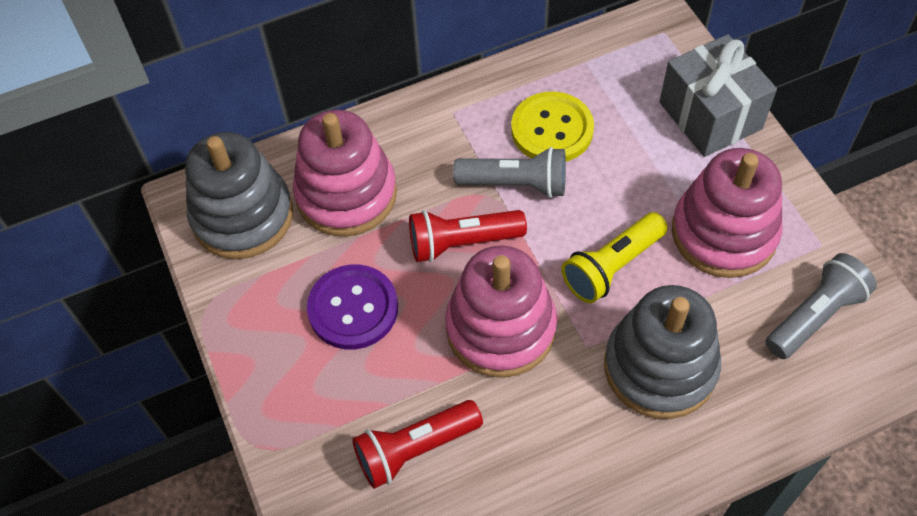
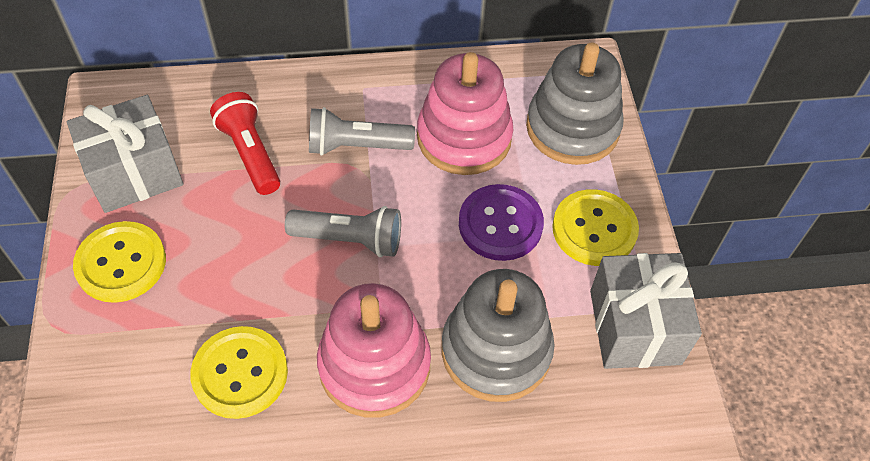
grey gift: [660,34,777,157] = 1 -> [67,95,183,213] [590,253,702,369] = 2
pink stacking toy: [293,110,397,236] [445,246,557,378] [672,148,783,278] = 3 -> [317,283,431,418] [417,52,513,175] = 2
red flashlight: [352,400,483,489] [409,210,527,262] = 2 -> [210,92,280,195] = 1
yellow button: [511,91,594,162] = 1 -> [73,221,166,303] [190,326,288,419] [552,189,639,266] = 3
yellow flashlight: [561,212,668,303] = 1 -> none = 0

